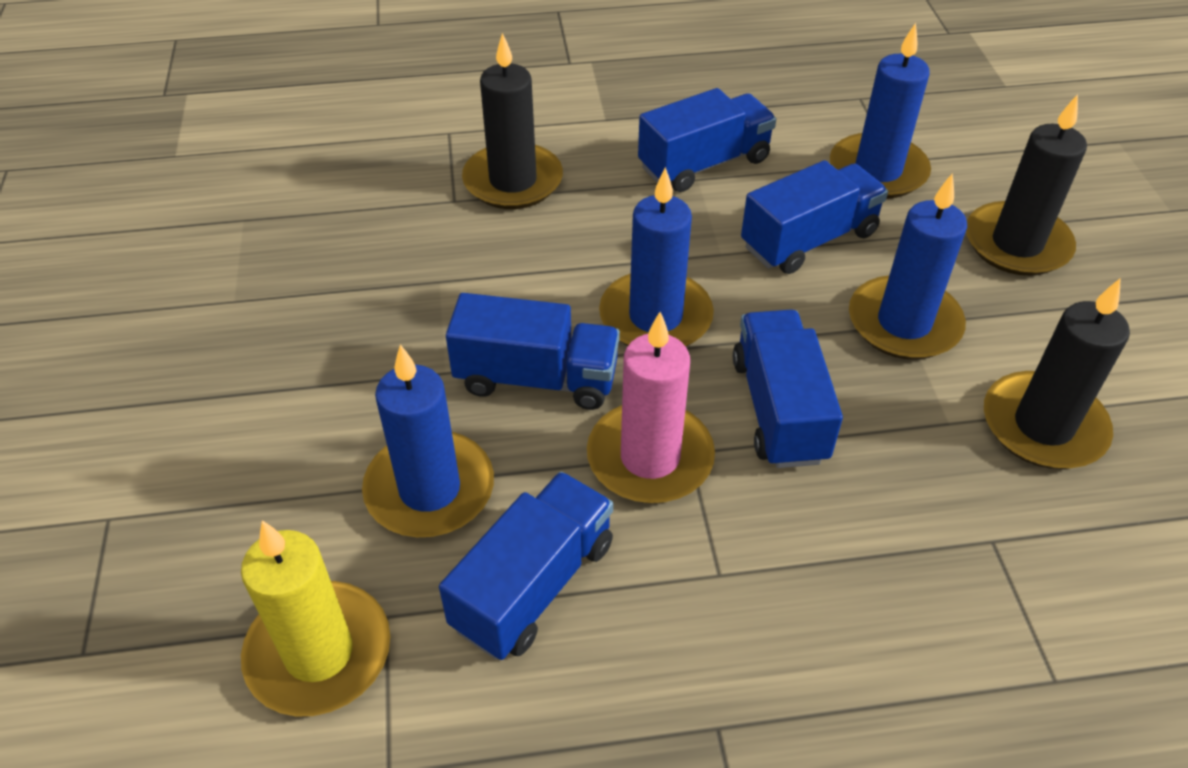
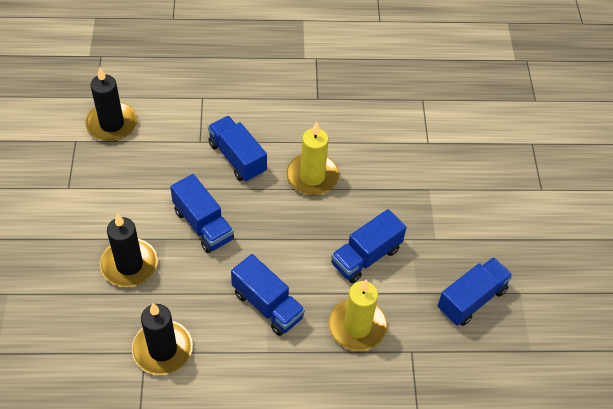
blue candle: [362,345,494,537] [599,167,714,347] [830,23,931,199] [849,173,967,360] = 4 -> none = 0
pink candle: [587,312,715,503] = 1 -> none = 0
yellow candle: [241,520,390,717] = 1 -> [286,122,339,196] [328,280,387,351] = 2

